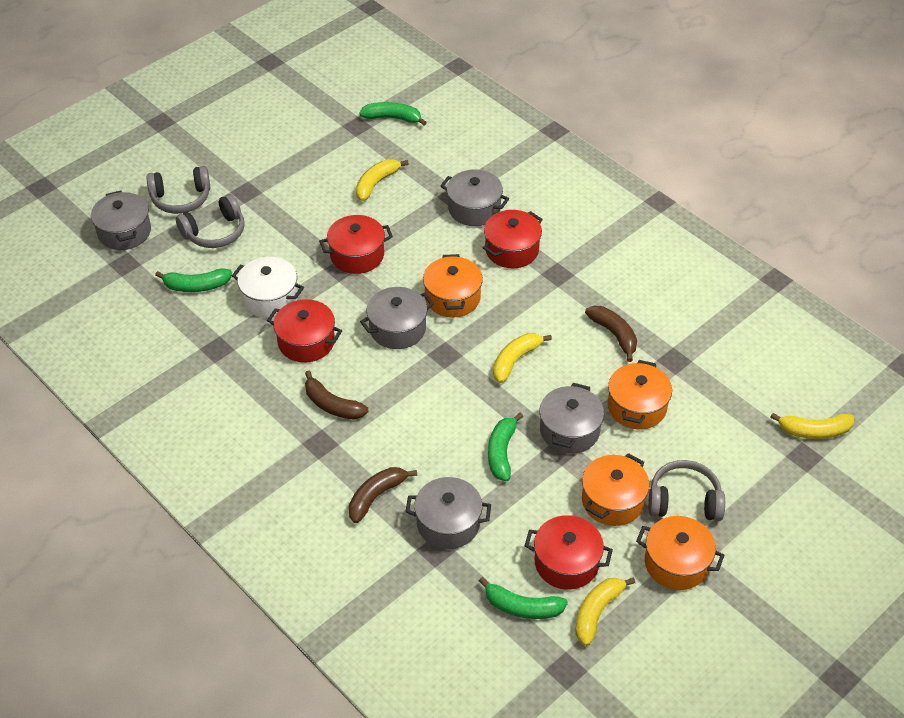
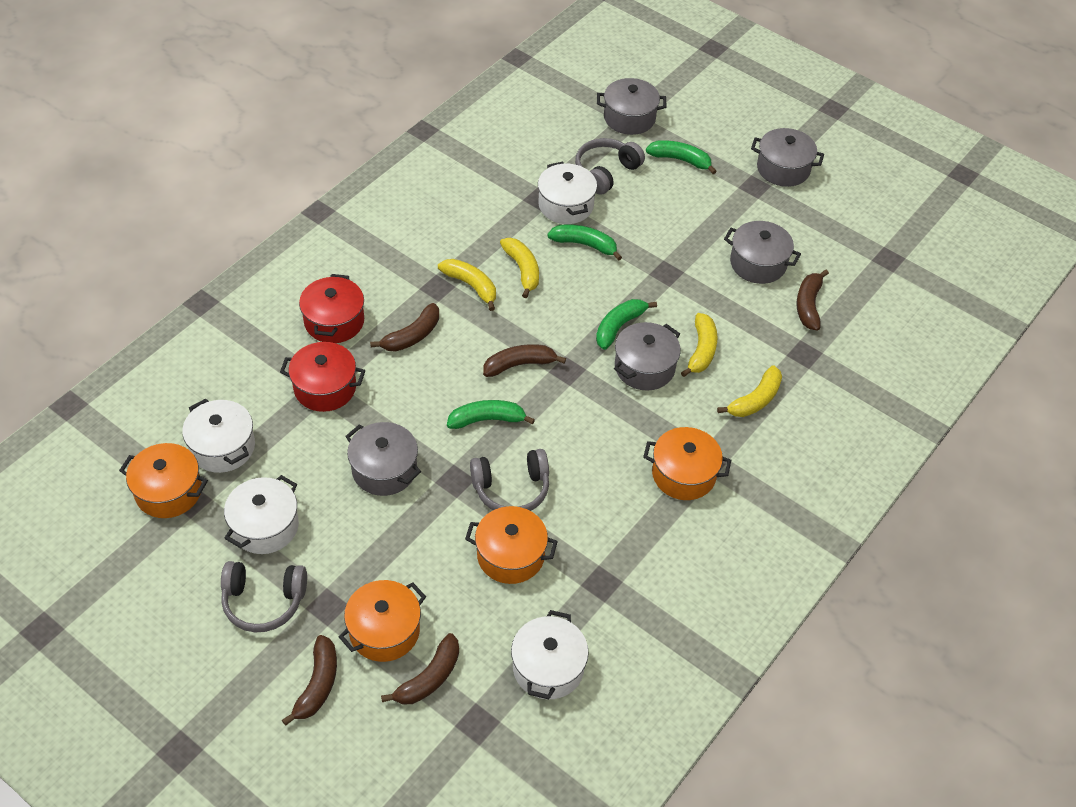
brown banana: [305,371,368,420] [349,467,417,523] [585,306,637,362] = 3 -> [282,635,337,726] [370,303,439,352] [381,633,459,704] [483,344,566,377] [797,270,829,331] = 5
red pot: [267,299,342,363] [319,215,393,274] [483,210,543,268] [524,515,613,590] = 4 -> [280,342,365,412] [299,274,364,343] = 2
white pot: [232,257,304,318] = 1 -> [182,398,255,473] [224,475,299,554] [511,610,589,700] [538,161,597,224] = 4

